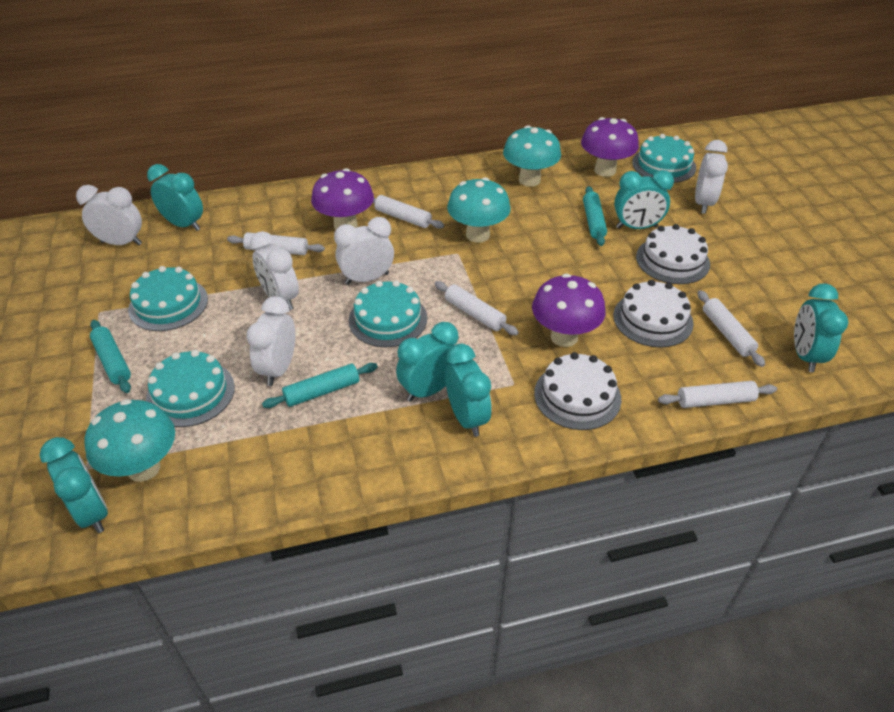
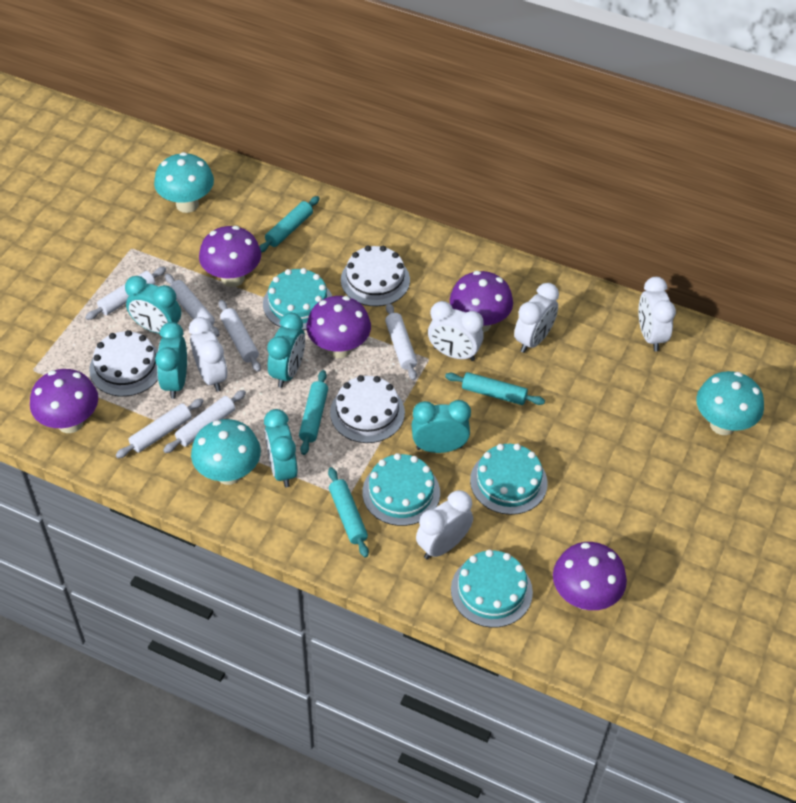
purple mushroom: [311,168,374,230] [532,274,606,347] [581,117,639,177] = 3 -> [30,369,98,433] [199,226,261,287] [306,296,371,358] [450,271,513,333] [553,542,627,610] = 5
turquoise clock: [40,437,108,533] [147,164,203,231] [396,322,459,402] [445,344,492,437] [614,170,674,229] [794,283,848,372] = 6 -> [125,276,181,334] [155,322,187,399] [264,409,298,487] [267,313,305,388] [412,400,471,453] = 5
turquoise rolling pin: [90,320,131,393] [262,363,378,408] [583,186,607,246] = 3 -> [259,196,320,253] [299,370,328,455] [328,467,369,558] [445,372,545,405] = 4
white rolling pin: [227,232,325,255] [373,195,444,229] [434,281,519,335] [658,381,777,408] [697,290,765,367] = 5 -> [85,267,166,320] [116,398,204,458] [163,390,246,453] [165,274,220,337] [219,300,261,372] [385,303,417,381] = 6

